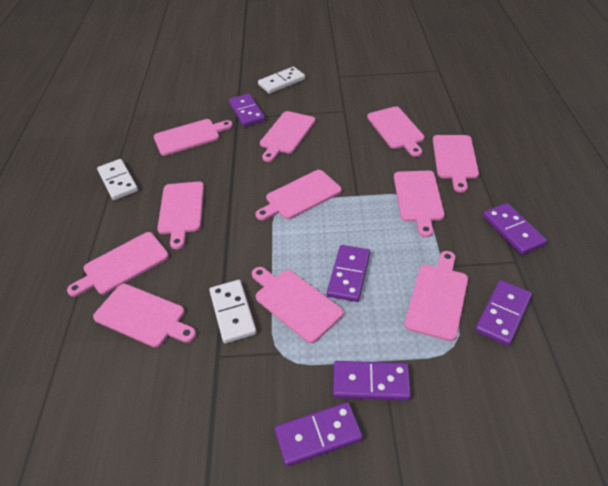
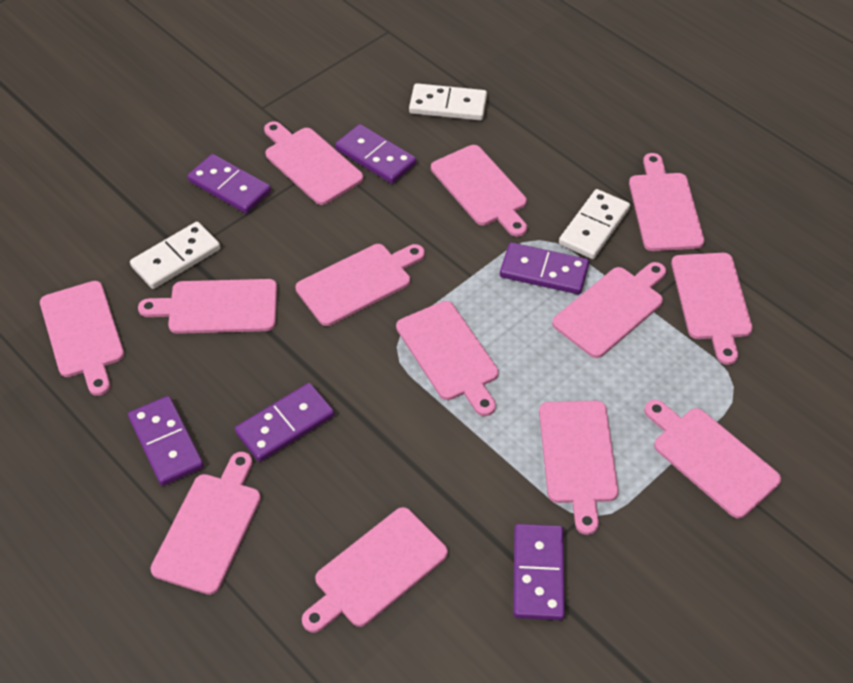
pink cutting board: [67,232,169,297] [93,284,196,347] [154,119,233,156] [157,182,204,249] [252,267,344,343] [256,170,342,220] [260,111,315,162] [367,106,425,157] [394,171,445,237] [404,251,468,341] [433,135,479,193] = 11 -> [40,281,124,396] [138,279,277,334] [150,452,261,595] [264,121,364,205] [295,244,425,326] [302,507,448,633] [396,301,499,416] [431,145,527,237] [539,401,619,535] [552,262,666,358] [629,153,704,251] [644,400,781,519] [671,253,753,365] = 13

